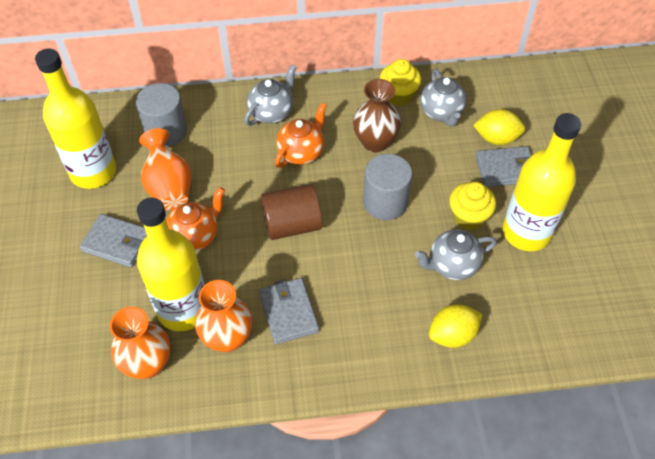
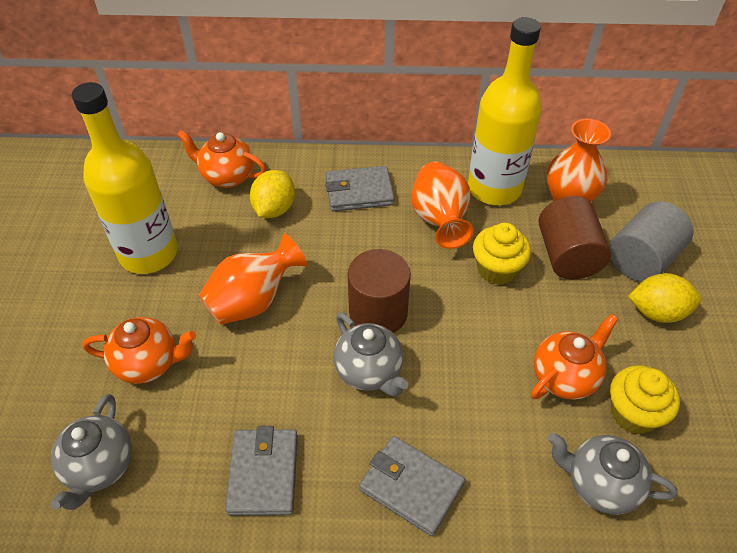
brown cylinder: [261,184,322,240] = 1 -> [348,249,411,333] [539,196,611,280] = 2
brown vase: [353,79,401,153] = 1 -> none = 0
grey cylinder: [136,83,187,147] [363,154,412,220] = 2 -> [609,201,694,282] = 1
orange teapot: [166,187,225,251] [275,103,327,168] = 2 -> [82,317,196,384] [177,130,267,188] [531,314,618,400] = 3
yellow bottle: [35,48,116,189] [137,198,205,331] [503,113,581,251] = 3 -> [72,82,178,274] [468,17,542,205] = 2

